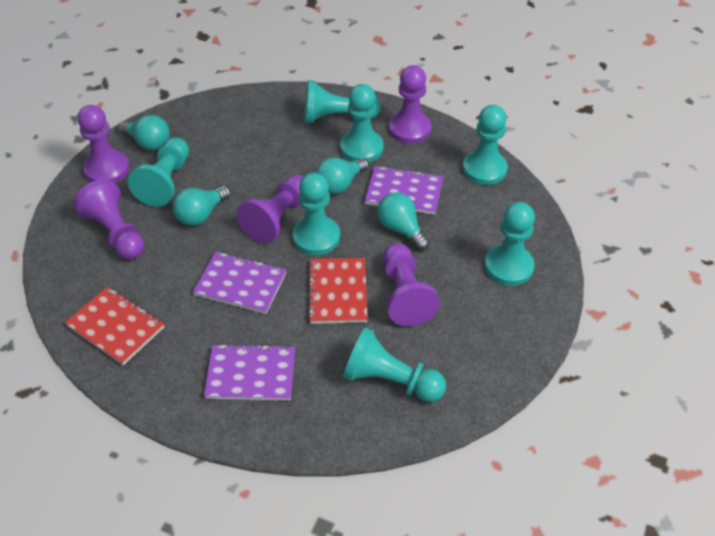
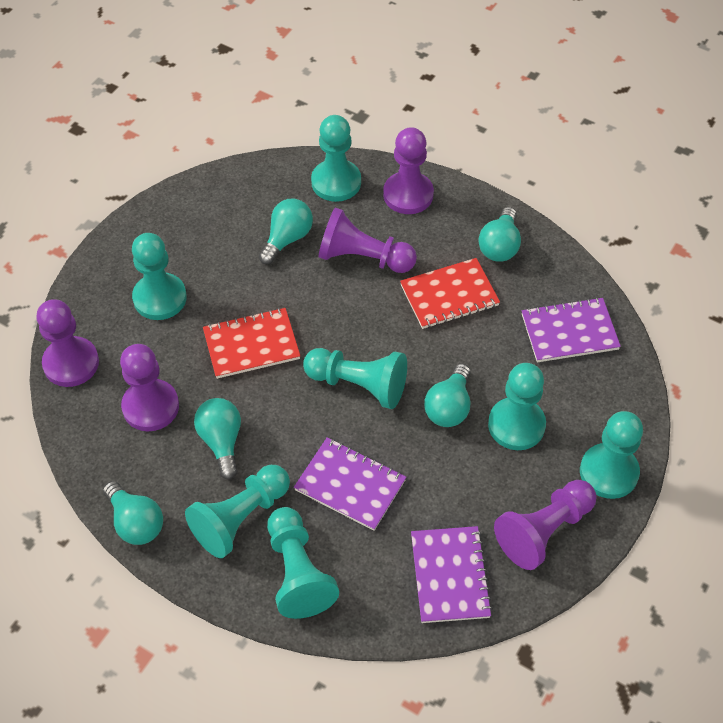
turquoise light bulb: [118,115,170,150] [173,186,231,226] [316,157,369,194] [377,192,430,250] = 4 -> [103,481,163,545] [194,398,241,480] [259,199,313,265] [424,364,471,427] [478,207,521,262] = 5

